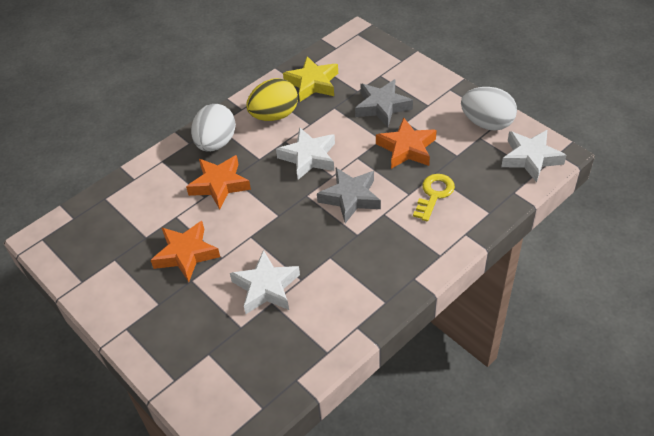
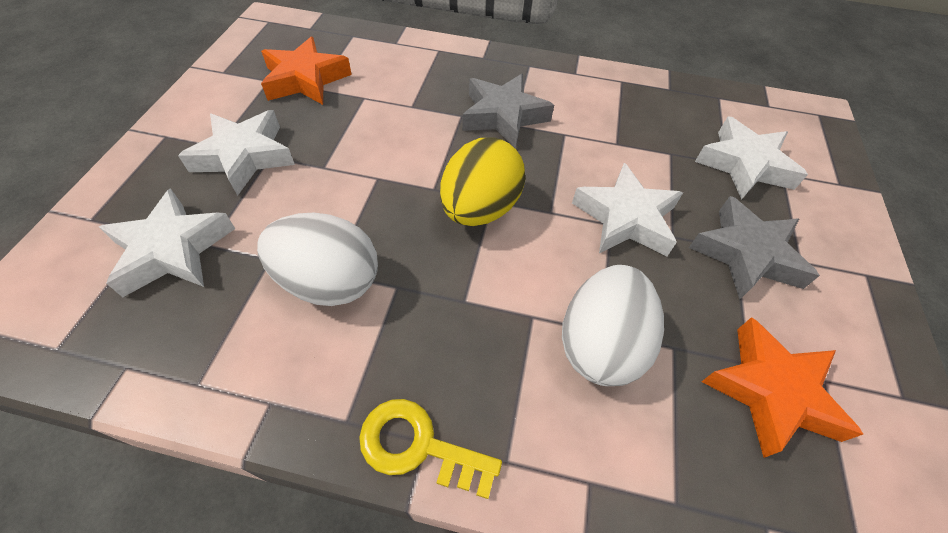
orange star: [151,221,220,282] [186,155,251,210] [376,118,437,169] = 3 -> [261,37,352,105] [701,317,863,458] = 2
white star: [230,250,300,314] [276,127,335,180] [501,130,567,182] = 3 -> [99,188,235,297] [178,110,295,196] [572,163,683,256] [695,116,808,200] = 4
yellow star: [283,56,338,102] = 1 -> none = 0

